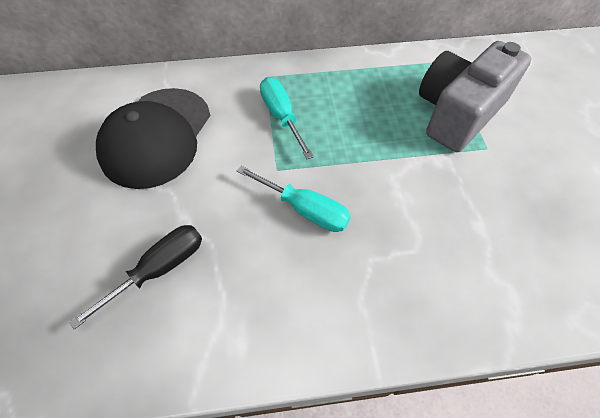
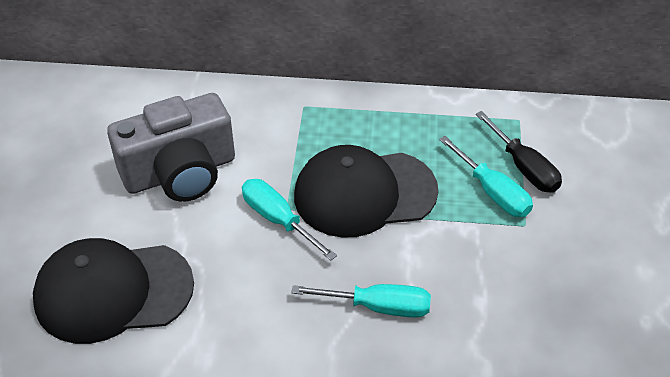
black cap: [96,88,211,189] = 1 -> [33,238,194,344] [294,145,438,238] = 2
turquoise screwdriver: [237,166,351,232] [260,77,314,159] = 2 -> [242,179,337,261] [291,284,431,318] [439,136,533,217] = 3

